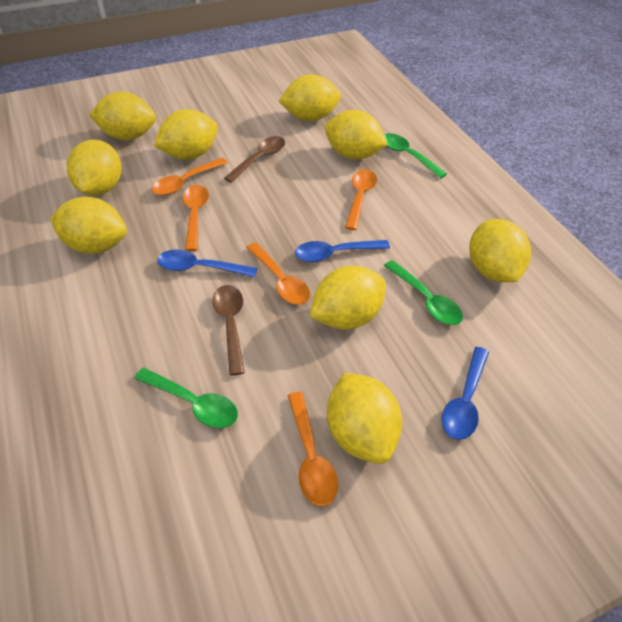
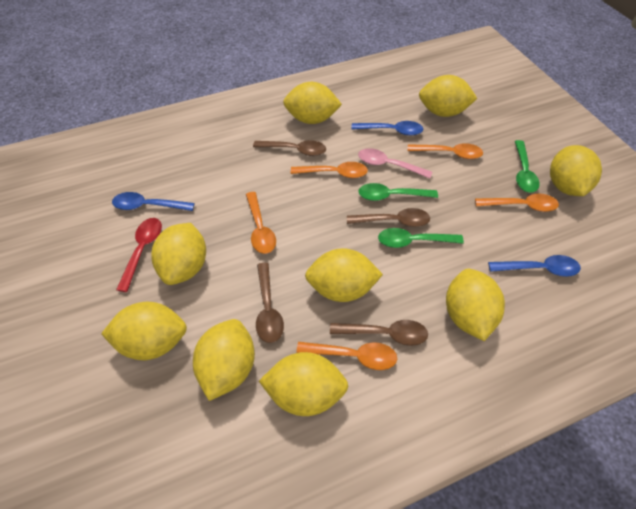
brown spoon: [212,285,245,376] [224,136,285,183] = 2 -> [253,140,326,156] [256,263,284,343] [330,320,428,346] [347,208,430,227] = 4
pink spoon: none = 0 -> [358,148,432,179] = 1
red spoon: none = 0 -> [116,218,162,292] = 1

